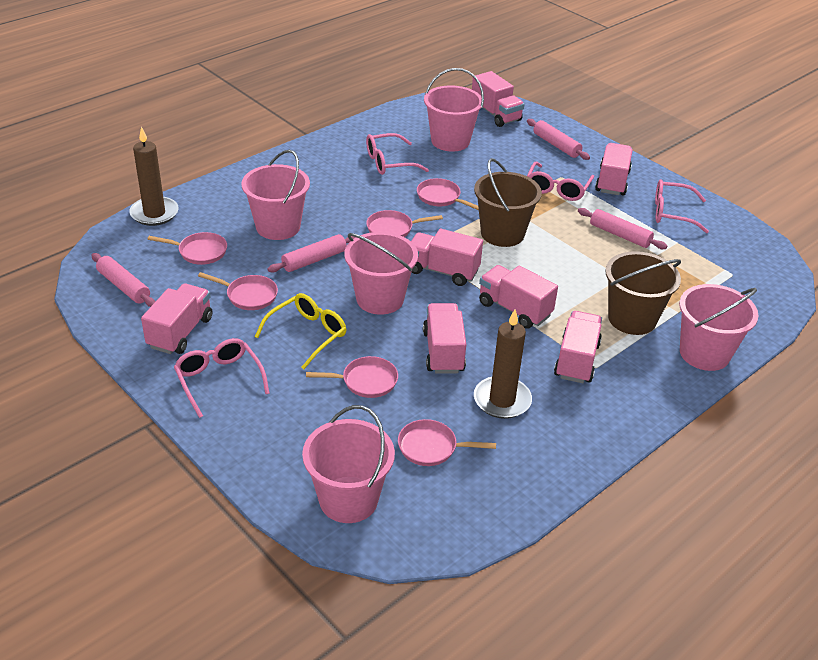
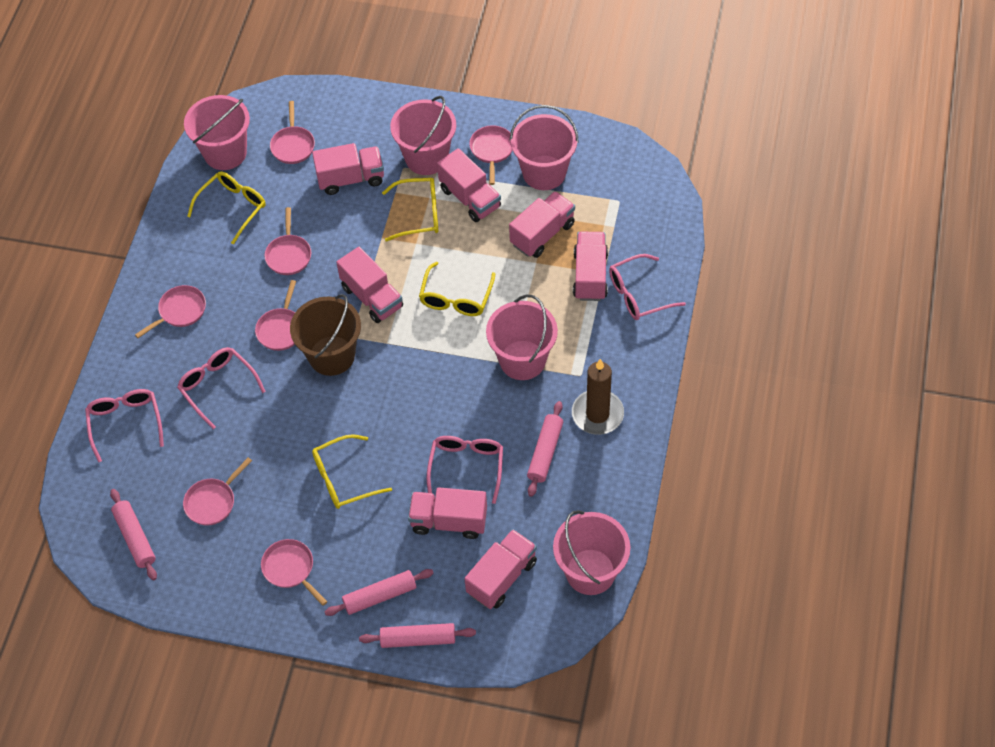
brown bucket: [474,158,542,247] [605,251,681,335] = 2 -> [290,294,361,376] = 1
brown candle: [129,127,179,226] [474,310,532,419] = 2 -> [572,359,624,435] = 1
pink pan: [147,232,227,265] [198,272,278,310] [306,356,398,398] [366,210,443,237] [398,419,496,466] [417,178,479,210] = 6 -> [135,285,206,338] [183,457,252,526] [255,280,296,351] [261,539,327,606] [264,207,311,275] [270,101,315,164] [469,125,513,185] = 7
yellow glasses: [255,293,346,369] = 1 -> [187,171,266,245] [312,434,392,509] [382,178,438,242] [419,262,495,316] = 4

